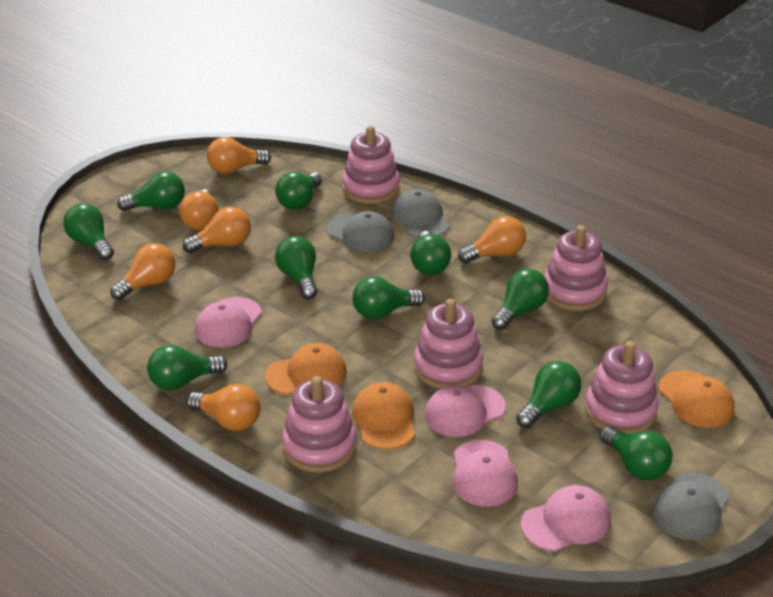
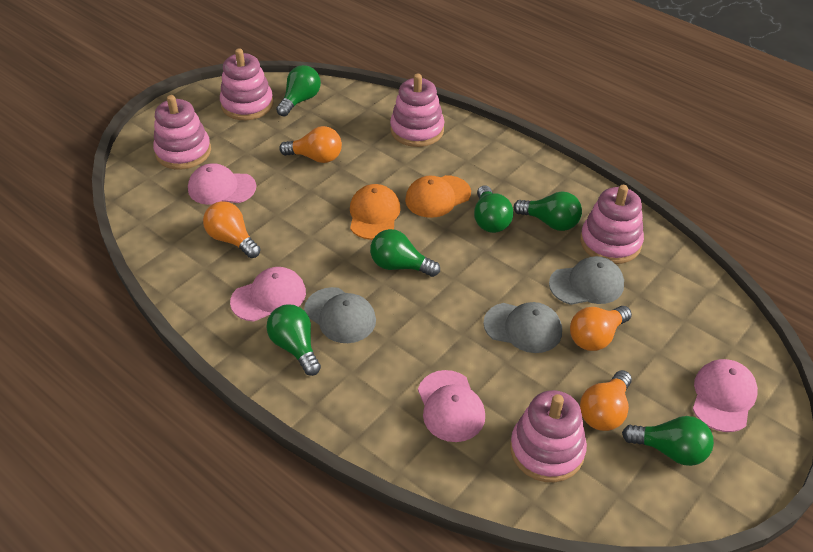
green light bulb: [63,203,114,260] [117,171,185,211] [147,345,227,390] [275,172,322,210] [275,236,317,299] [352,276,425,319] [410,231,451,275] [492,268,549,330] [516,361,581,428] [600,426,673,480] = 10 -> [266,304,321,376] [276,65,321,116] [370,229,440,277] [474,185,514,233] [513,191,582,231] [622,416,714,466] = 6
orange cap: [265,343,347,395] [352,382,415,449] [659,370,734,428] = 3 -> [350,184,401,240] [405,175,471,218] = 2
orange light bulb: [111,243,175,300] [179,189,219,230] [183,207,251,253] [187,384,260,431] [207,137,271,174] [458,216,526,263] = 6 -> [203,201,261,258] [279,126,342,163] [570,306,632,351] [580,370,632,431] = 4

